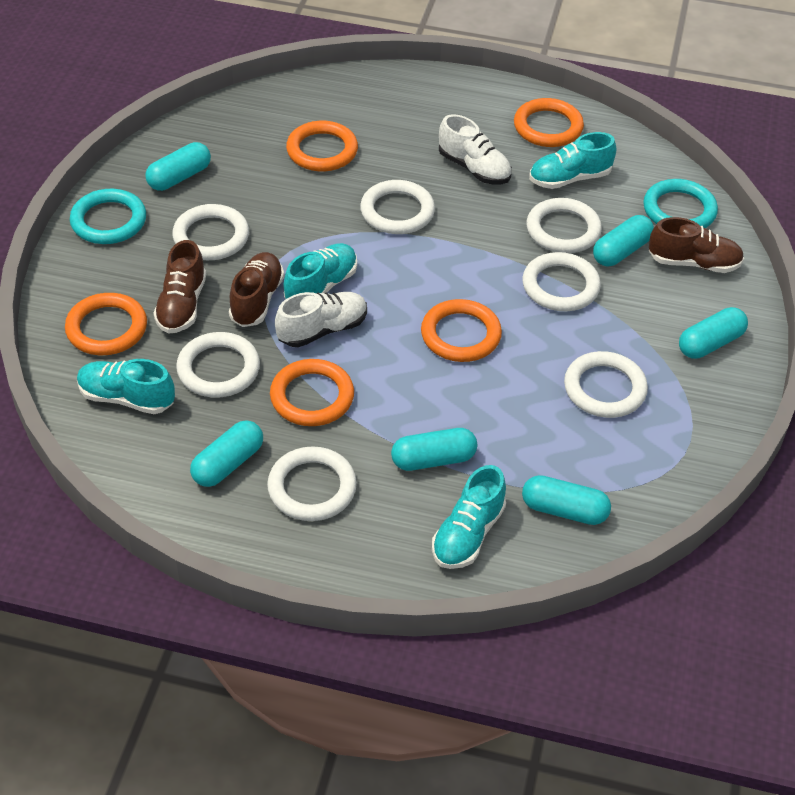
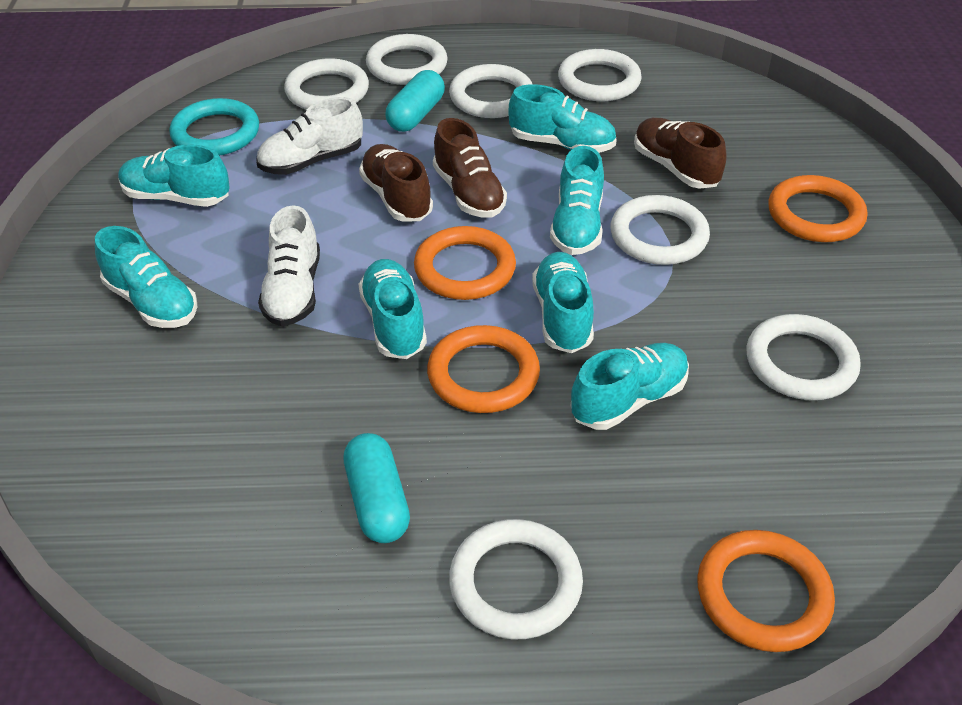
orange ring: [65,293,147,355] [270,359,354,426] [286,121,358,171] [421,299,502,362] [514,98,584,147] = 5 -> [414,226,516,300] [427,325,540,413] [697,530,835,652] [768,175,867,242] = 4
turquoise capsule: [145,142,211,191] [190,420,263,487] [391,428,477,471] [522,475,611,525] [593,215,654,266] [679,307,748,359] = 6 -> [343,433,410,543] [385,70,445,132] = 2
turquoise ring: [70,189,146,244] [643,179,718,228] = 2 -> [169,98,259,156] = 1
turquoise shoe: [77,359,175,414] [284,243,357,299] [432,465,506,569] [529,132,616,189] = 4 -> [95,226,197,328] [118,144,230,207] [358,259,427,359] [508,84,617,153] [532,252,594,353] [550,146,604,255] [570,343,689,430] = 7

